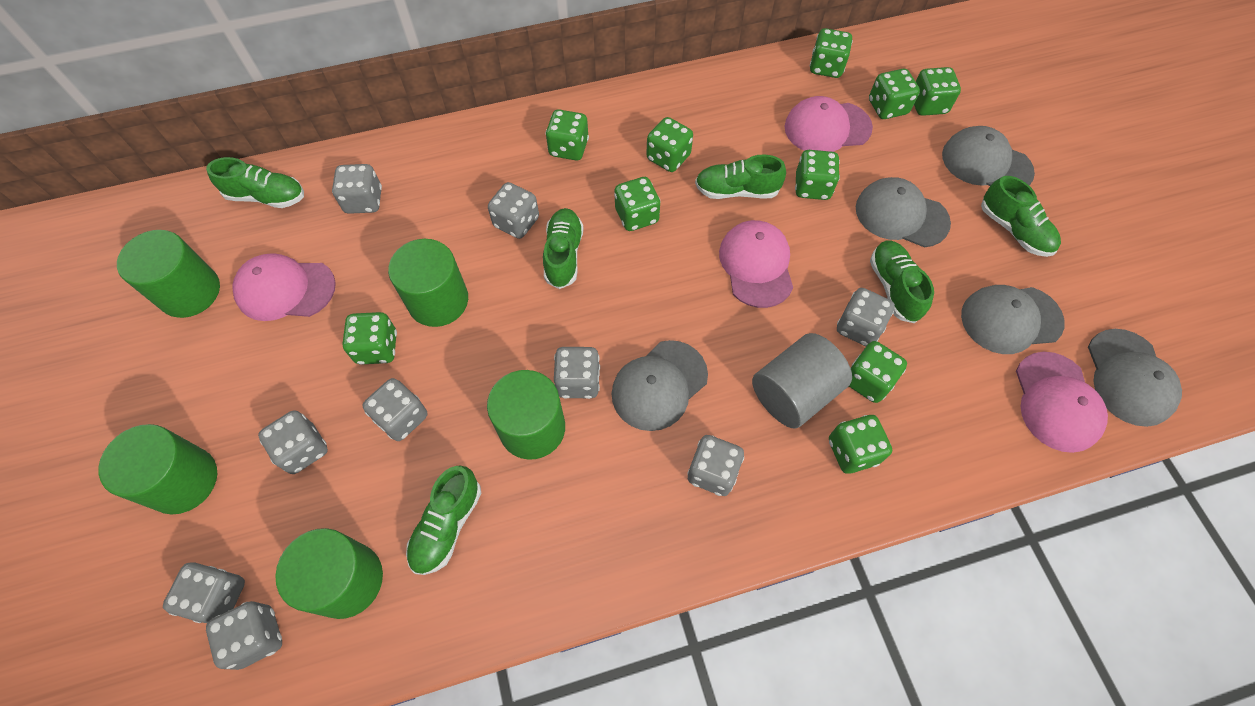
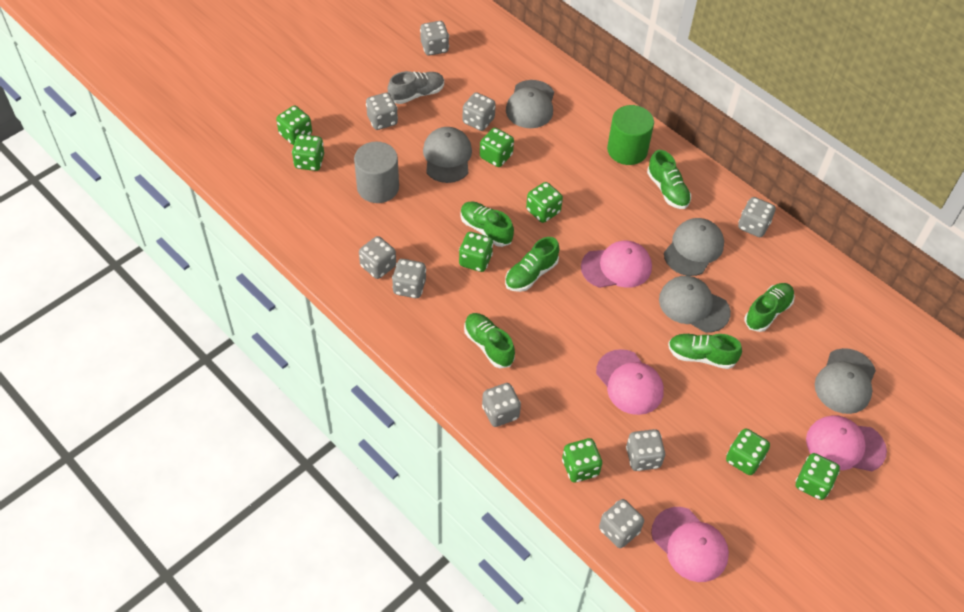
green cylinder: [98,424,217,515] [117,230,220,318] [275,528,383,619] [388,239,468,327] [487,370,565,460] = 5 -> [607,105,654,165] = 1
green dice: [342,312,397,365] [546,109,589,161] [614,177,661,231] [646,117,693,172] [795,150,840,200] [810,28,853,78] [829,415,892,474] [849,341,907,403] [869,69,920,119] [914,67,961,116] = 10 -> [276,106,312,145] [292,134,324,171] [459,232,493,272] [480,128,514,167] [526,182,563,223] [562,438,602,482] [726,428,770,475] [796,453,840,500] = 8
grey shoe: none = 0 -> [388,71,444,104] = 1

